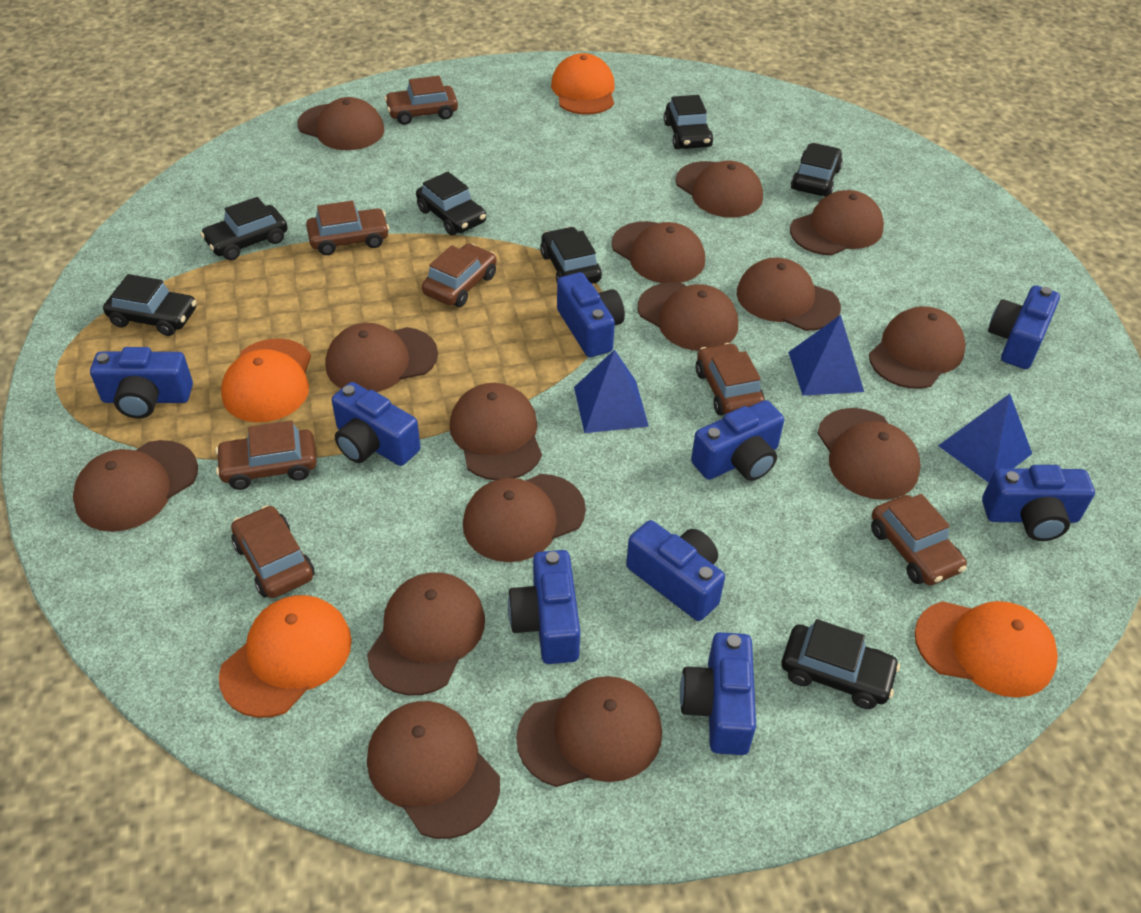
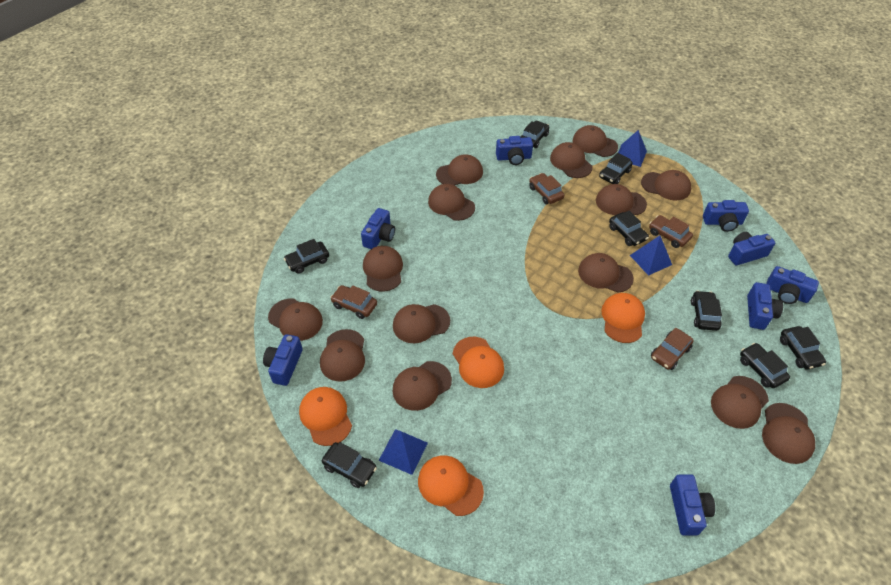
black car: [103,274,197,336] [201,197,288,260] [416,172,486,235] [540,227,602,284] [664,95,713,149] [782,619,900,709] [791,143,843,197] = 7 -> [284,239,329,274] [322,442,377,488] [520,121,549,148] [599,153,633,184] [609,211,649,246] [691,291,722,331] [740,343,790,388] [780,326,826,370] = 8
blue camera: [90,347,193,419] [332,382,420,466] [508,550,580,664] [557,272,625,357] [626,520,725,621] [680,632,756,755] [691,400,784,481] [982,465,1095,541] [988,285,1060,369] = 9 -> [263,334,303,386] [361,208,395,249] [496,136,533,165] [670,474,715,536] [703,200,749,232] [728,232,775,265] [747,282,783,330] [766,266,819,304] = 8
brown cap: [73,440,198,532] [297,97,384,150] [326,323,438,392] [367,572,485,695] [367,701,500,839] [450,383,542,480] [463,474,586,562] [516,676,662,787] [611,221,705,283] [638,282,738,351] [675,161,763,217] [737,258,841,331] [790,190,884,256] [817,408,921,500] [869,306,966,389] = 15 -> [268,298,323,341] [320,329,365,382] [363,246,403,292] [393,304,450,343] [393,361,452,411] [428,184,475,221] [436,154,483,185] [550,142,592,178] [572,125,618,157] [578,253,634,293] [596,184,647,215] [641,170,691,200] [711,376,769,429] [762,403,815,464] = 14
brown car: [215,420,317,490] [231,505,315,598] [306,201,389,255] [384,76,458,125] [422,244,496,307] [695,343,765,416] [871,494,967,585] = 7 -> [330,285,377,319] [529,173,564,204] [649,215,693,248] [651,328,694,370] = 4

